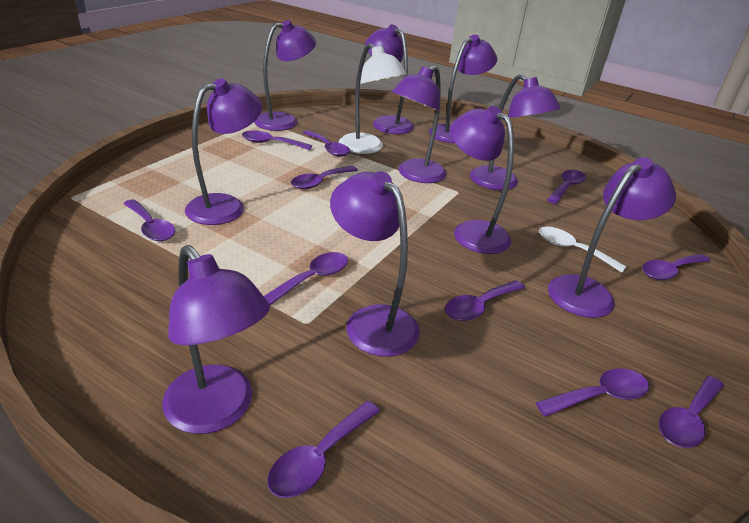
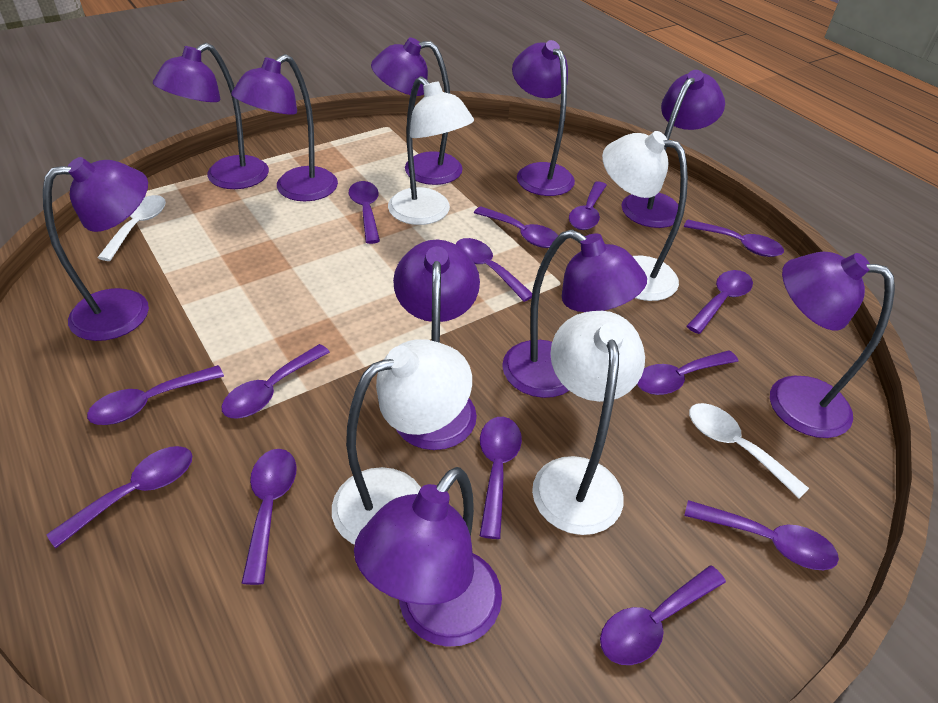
purple spoon: [123,199,175,241] [242,131,312,150] [264,252,348,305] [267,401,380,498] [291,166,358,189] [303,130,350,157] [445,280,525,321] [536,368,649,417] [547,170,586,204] [642,254,710,280] [659,376,724,448] = 11 -> [46,446,192,548] [87,365,224,425] [222,344,330,419] [241,449,297,585] [349,181,380,244] [455,238,532,302] [474,207,558,248] [480,417,522,539] [569,181,607,230] [600,565,726,665] [637,350,738,395] [684,220,784,257] [684,500,839,570] [686,270,753,334] = 14
white lamp: [339,43,406,154] = 1 -> [332,339,472,545] [388,76,474,225] [532,311,645,535] [602,131,688,301] = 4
white spoon: [539,226,627,273] = 1 -> [97,195,166,261] [689,403,809,498] = 2

